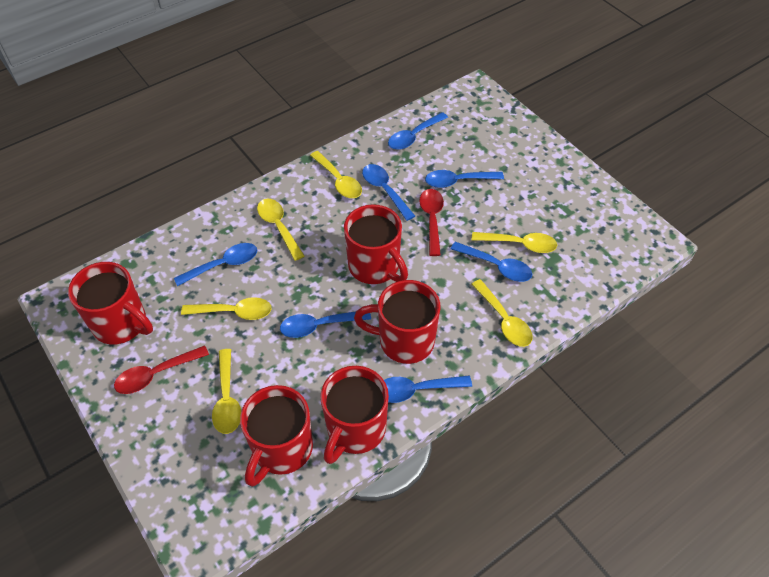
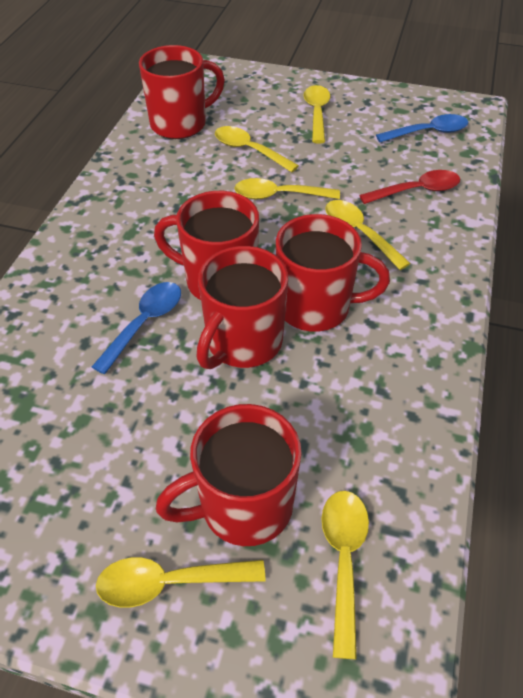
blue spoon: [174,243,257,286] [280,311,371,338] [362,164,415,221] [384,376,472,403] [388,112,448,150] [425,170,504,188] [451,242,532,282] = 7 -> [92,282,181,374] [376,114,468,142] = 2
red spoon: [114,345,209,394] [419,189,444,256] = 2 -> [359,170,460,204] = 1

